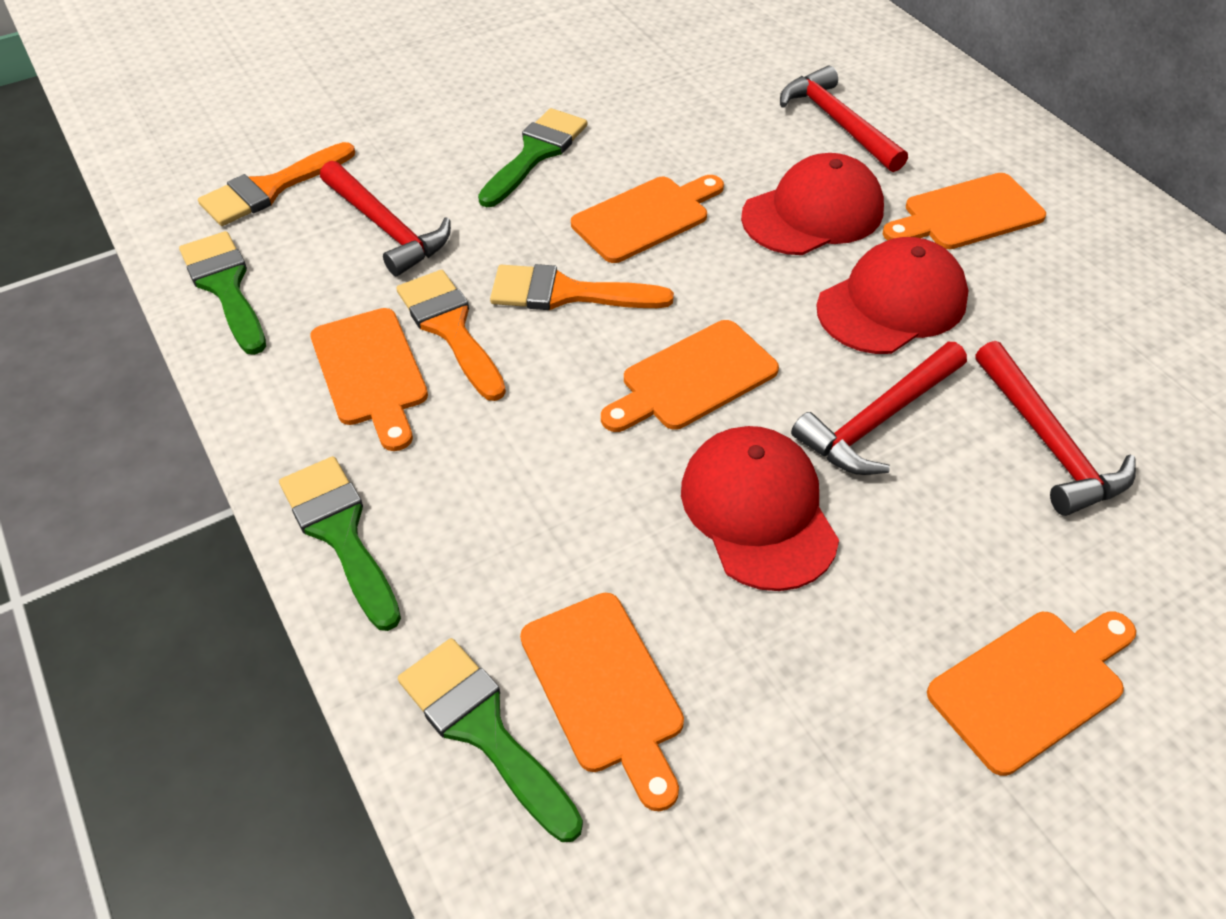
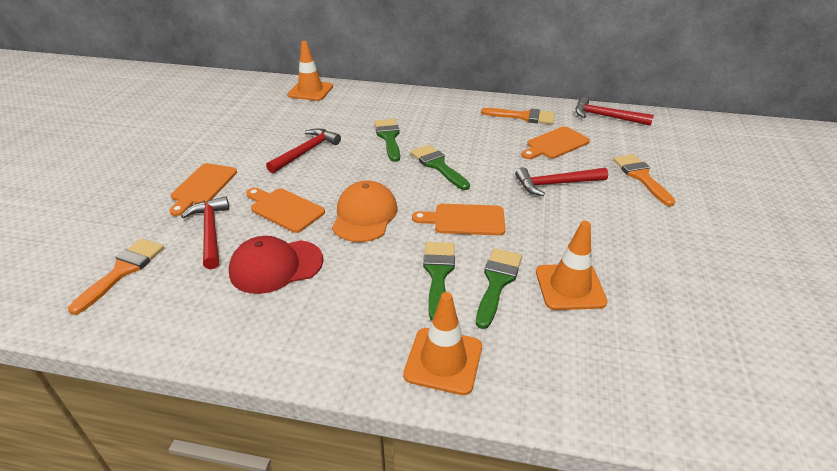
orange cap: none = 0 -> [332,181,398,242] = 1
orange cutting board: [310,308,428,451] [520,593,684,811] [571,175,724,263] [601,320,779,432] [883,173,1046,249] [927,611,1136,776] = 6 -> [169,163,237,216] [246,188,325,233] [412,204,505,235] [521,126,590,159] = 4
orange traffic cone: none = 0 -> [287,41,333,101] [403,292,482,395] [536,221,608,310] = 3
red cap: [681,426,839,591] [741,153,884,255] [816,237,968,354] = 3 -> [229,236,323,294] = 1

